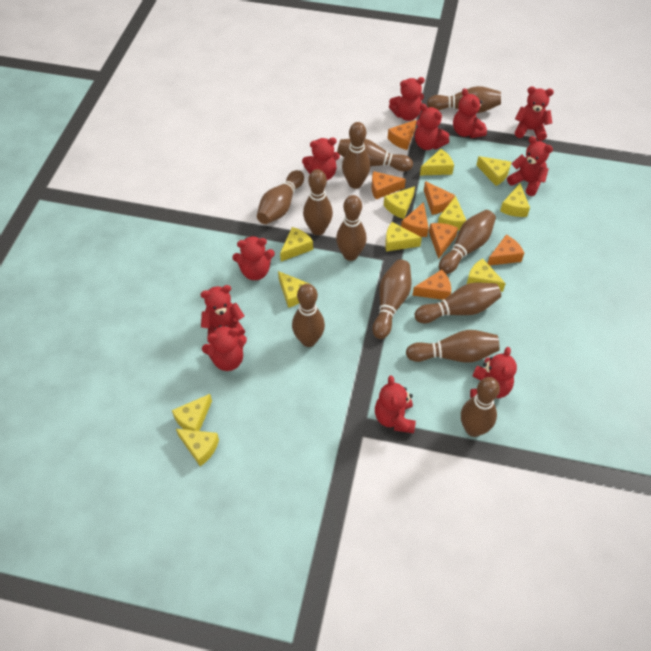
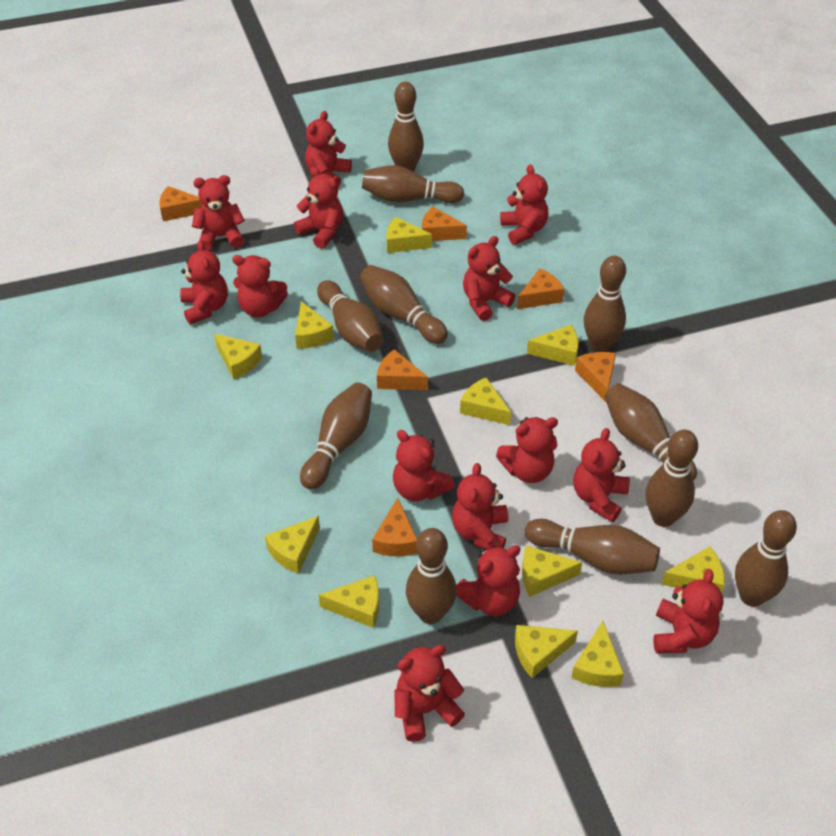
brown bowling pin: [257,170,304,224] [292,284,325,347] [303,169,333,235] [336,195,367,261] [337,139,413,172] [342,122,370,189] [372,259,412,339] [406,330,500,363] [415,283,501,323] [427,86,501,113] [439,210,496,274] [461,377,500,437] = 12 -> [300,382,372,489] [317,280,383,352] [360,265,448,344] [362,165,464,203] [388,82,424,172] [406,528,457,624] [525,519,660,575] [584,256,626,352] [604,383,697,481] [646,430,698,527] [735,510,797,607] = 11
orange cheese: [371,171,406,199] [388,120,416,150] [401,202,429,237] [413,270,451,300] [424,181,455,215] [429,223,458,259] [488,235,524,266] = 7 -> [159,186,203,221] [372,498,417,556] [377,349,428,390] [422,207,467,241] [517,268,564,309] [575,352,616,402] = 6
red teddy bear: [201,285,245,343] [202,325,247,371] [232,236,275,280] [302,138,340,180] [375,375,416,433] [389,77,425,121] [415,104,449,150] [453,88,487,138] [470,347,517,398] [507,136,553,196] [515,86,554,141] = 11 -> [180,240,228,325] [192,175,245,251] [232,255,288,317] [294,167,343,249] [305,111,352,187] [393,430,454,501] [395,645,465,742] [452,463,508,550] [456,545,520,616] [463,236,515,321] [496,417,558,483] [500,165,548,245] [573,428,630,522] [653,569,723,654] = 14

